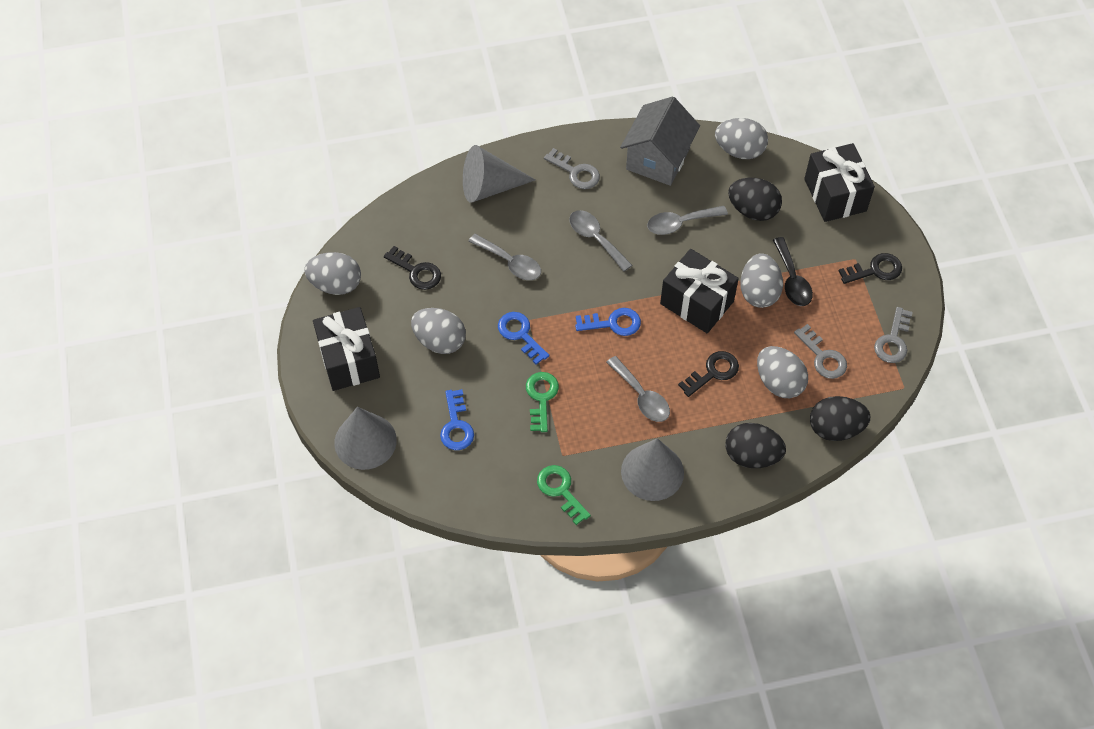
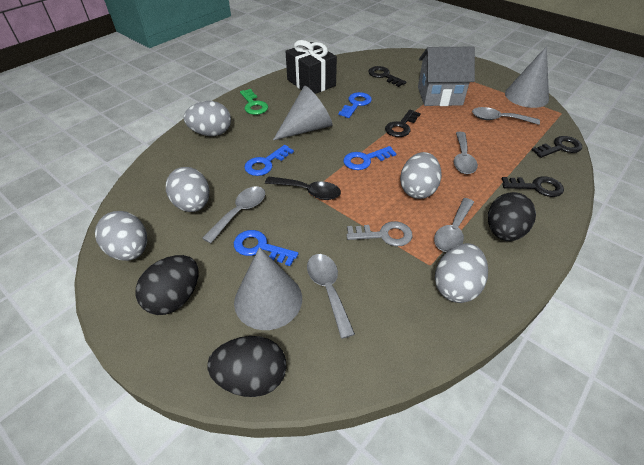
black gift: [313,307,380,391] [660,249,739,333] [804,143,875,222] = 3 -> [285,40,337,94] = 1
black key: [384,246,441,290] [678,351,739,397] [839,253,902,284] = 3 -> [368,66,406,87] [385,110,421,137] [502,176,564,197] [532,136,582,158] = 4
blue key: [440,389,474,450] [498,312,549,365] [575,308,641,336] = 3 -> [234,230,298,266] [244,145,294,176] [338,92,372,118] [343,146,397,170] = 4
green key: [526,372,559,432] [537,465,591,525] = 2 -> [240,89,268,115] = 1
grey key: [544,148,600,189] [794,324,847,379] [874,307,913,363] = 3 -> [346,221,413,247] = 1
grey spoon: [468,234,541,280] [569,210,632,272] [606,356,670,422] [647,206,728,235] = 4 -> [202,186,265,244] [307,254,355,339] [434,198,474,252] [454,132,478,174] [472,107,540,125] = 5

